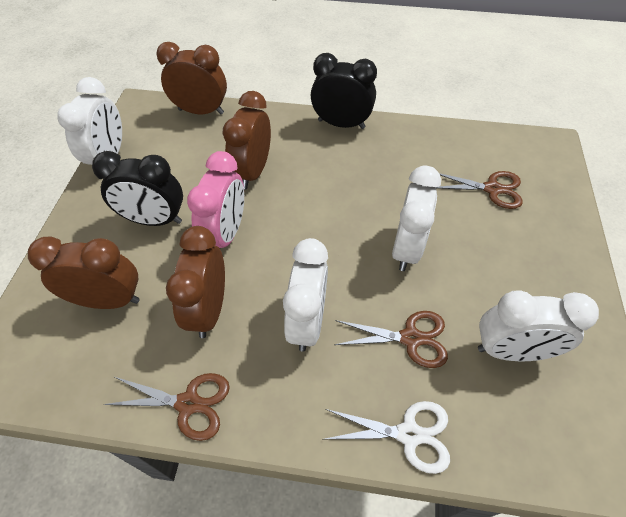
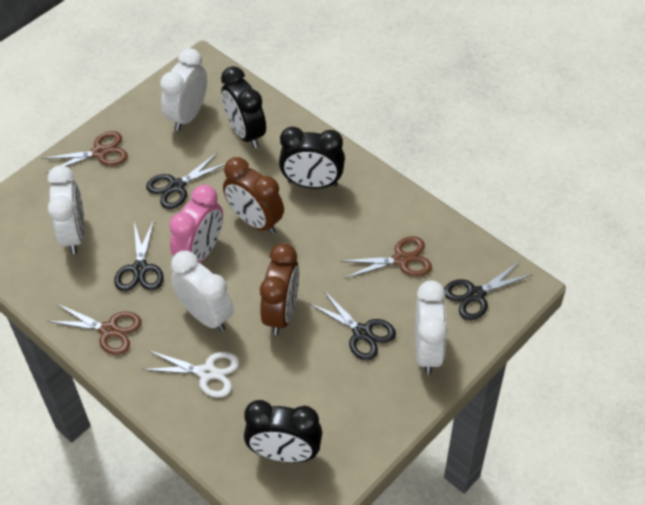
black clock: [92,151,183,226] [311,53,377,129] = 2 -> [221,66,266,148] [244,400,322,463] [279,127,345,189] = 3
black scissors: none = 0 -> [114,220,164,291] [146,152,225,209] [309,290,396,361] [444,261,533,320] = 4
brown clock: [28,237,140,309] [156,42,227,114] [166,226,225,338] [222,91,271,189] = 4 -> [223,157,284,234] [260,243,299,335] = 2

